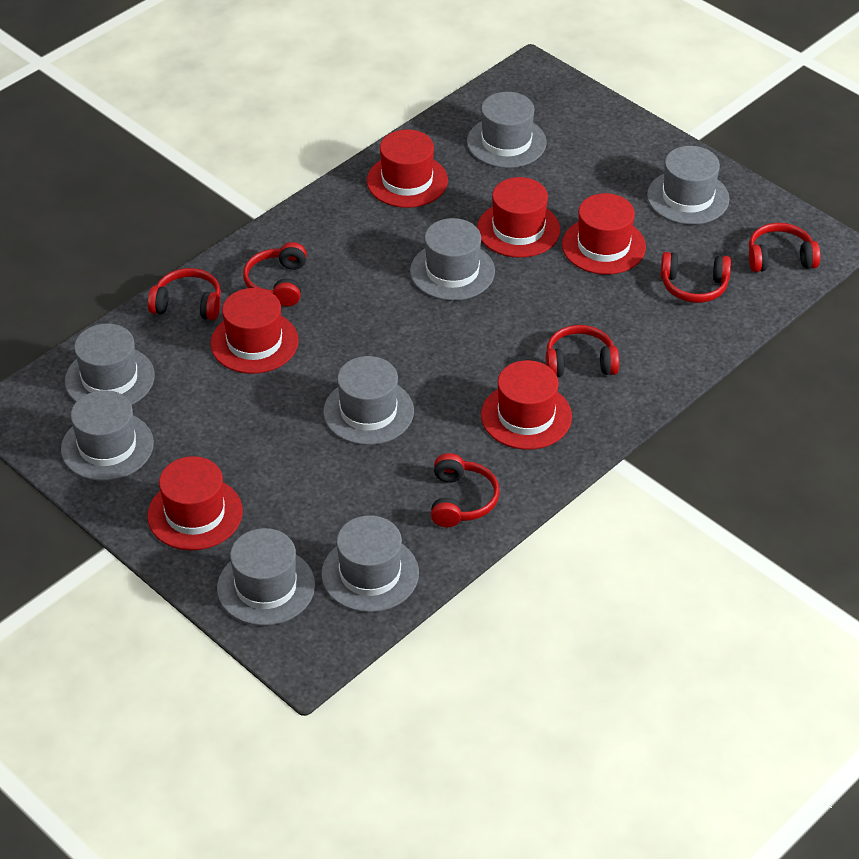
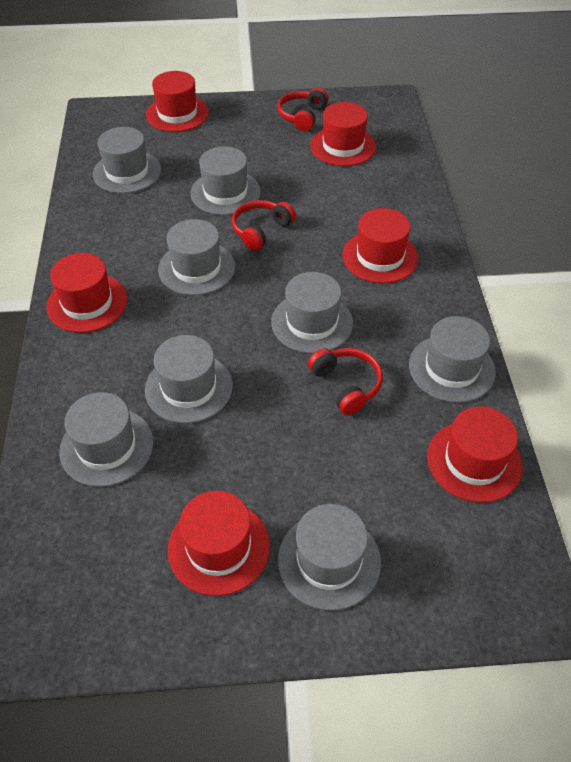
red headphones: [148,268,221,321] [243,242,307,306] [431,453,500,527] [546,325,619,377] [661,252,731,303] [749,223,820,272] = 6 -> [232,200,296,251] [277,88,329,131] [308,348,383,415] = 3

